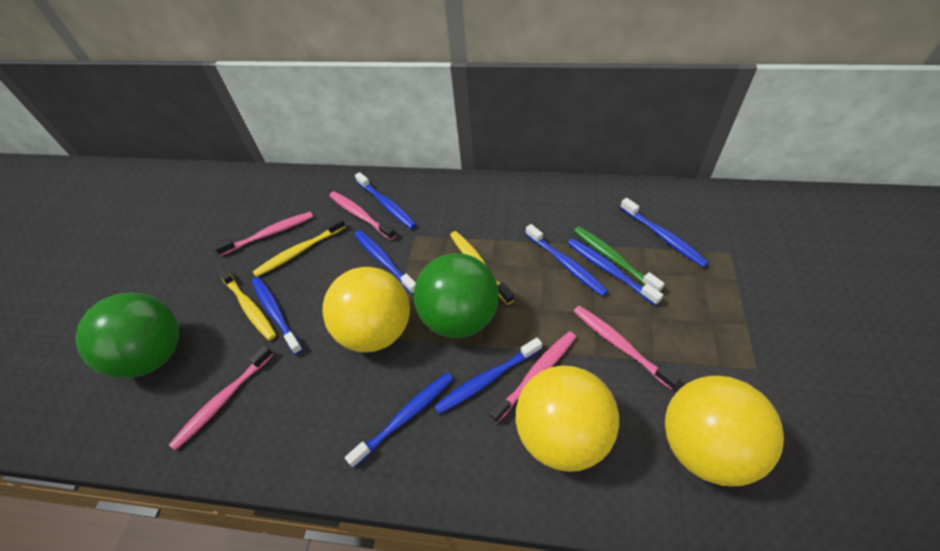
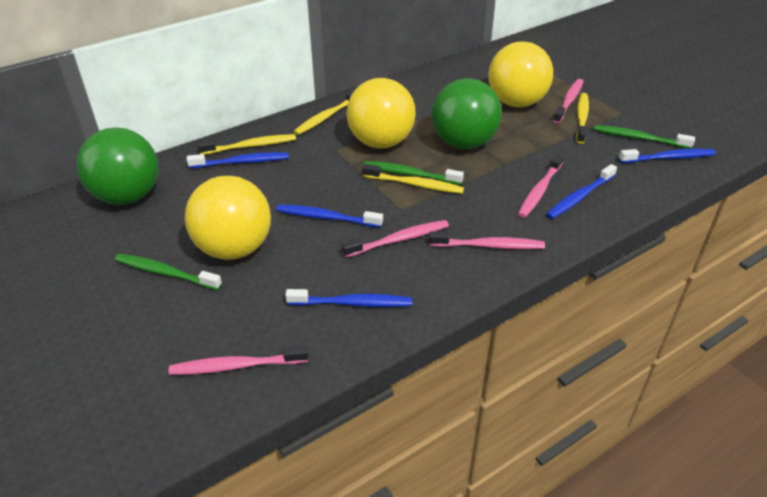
blue toothbrush: [252,277,303,354] [345,372,453,468] [354,230,416,294] [355,172,416,229] [434,338,542,414] [526,224,609,296] [568,238,663,306] [620,198,709,268] = 8 -> [187,152,289,168] [276,204,383,228] [285,289,412,307] [546,164,617,219] [619,149,716,163] = 5
green toothbrush: [574,226,665,292] = 1 -> [115,254,222,290] [363,161,464,185] [594,125,695,149] = 3
yellow toothbrush: [216,266,276,340] [252,217,346,277] [450,231,514,305] = 3 -> [197,134,296,154] [294,88,356,135] [362,164,464,194] [576,93,589,144] = 4

